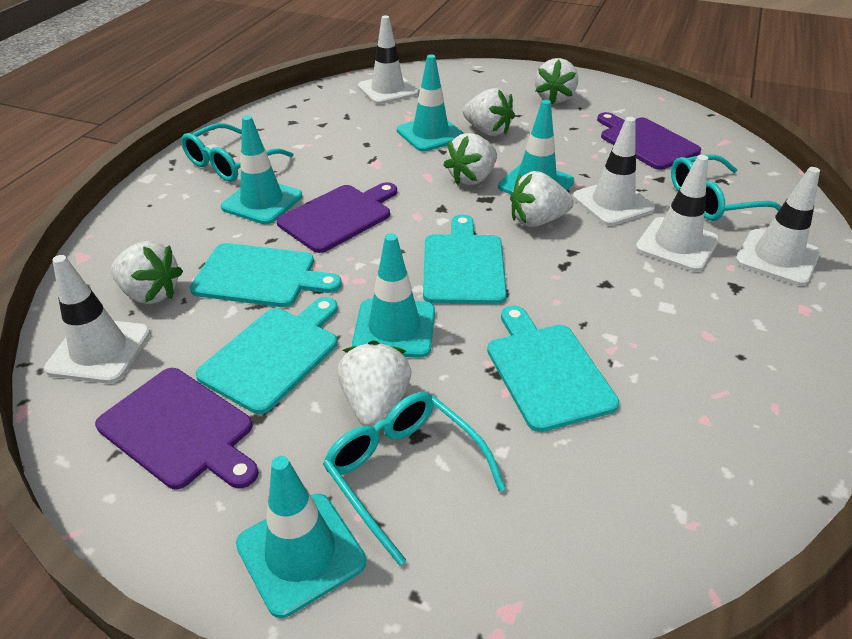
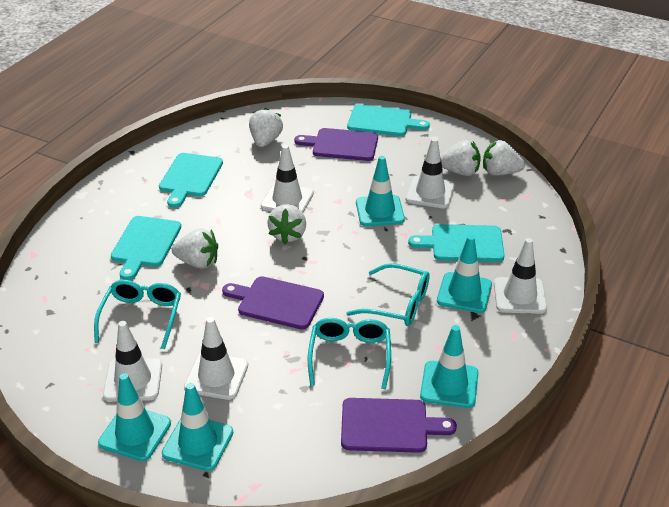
white strawberry: [111,241,183,304] [338,340,411,426] [443,133,497,185] [463,88,515,136] [510,171,574,227] [535,58,578,104] = 6 -> [172,228,218,269] [249,108,283,147] [267,204,306,244] [440,140,481,176] [483,140,525,176] = 5

